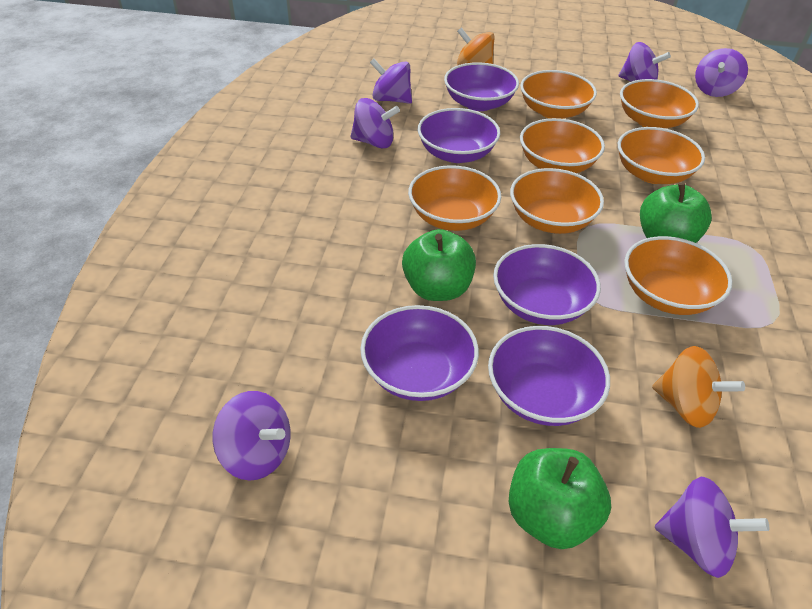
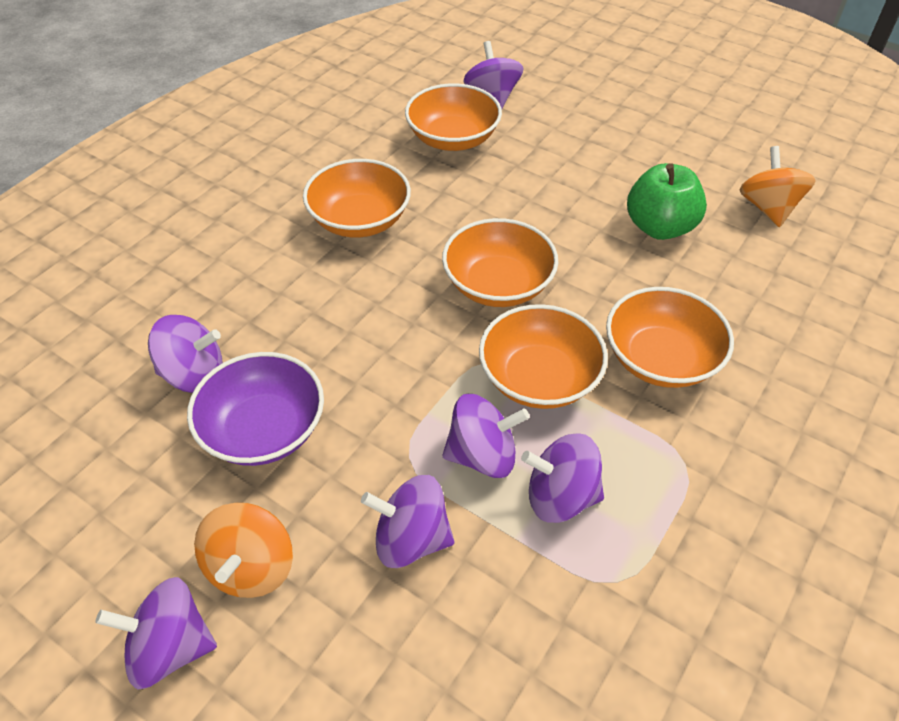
green apple: [402,229,476,301] [508,448,611,549] [640,182,712,243] = 3 -> [627,163,707,240] = 1
orange bowl: [408,165,501,231] [510,168,604,234] [520,70,597,119] [520,118,605,173] [618,127,705,184] [620,79,699,128] [624,236,732,315] = 7 -> [303,159,411,238] [405,83,502,151] [442,218,558,307] [479,304,608,409] [606,287,734,388] = 5
purple bowl: [360,305,479,401] [417,108,500,163] [444,62,519,111] [488,326,610,426] [493,244,601,325] = 5 -> [187,352,324,466] = 1

